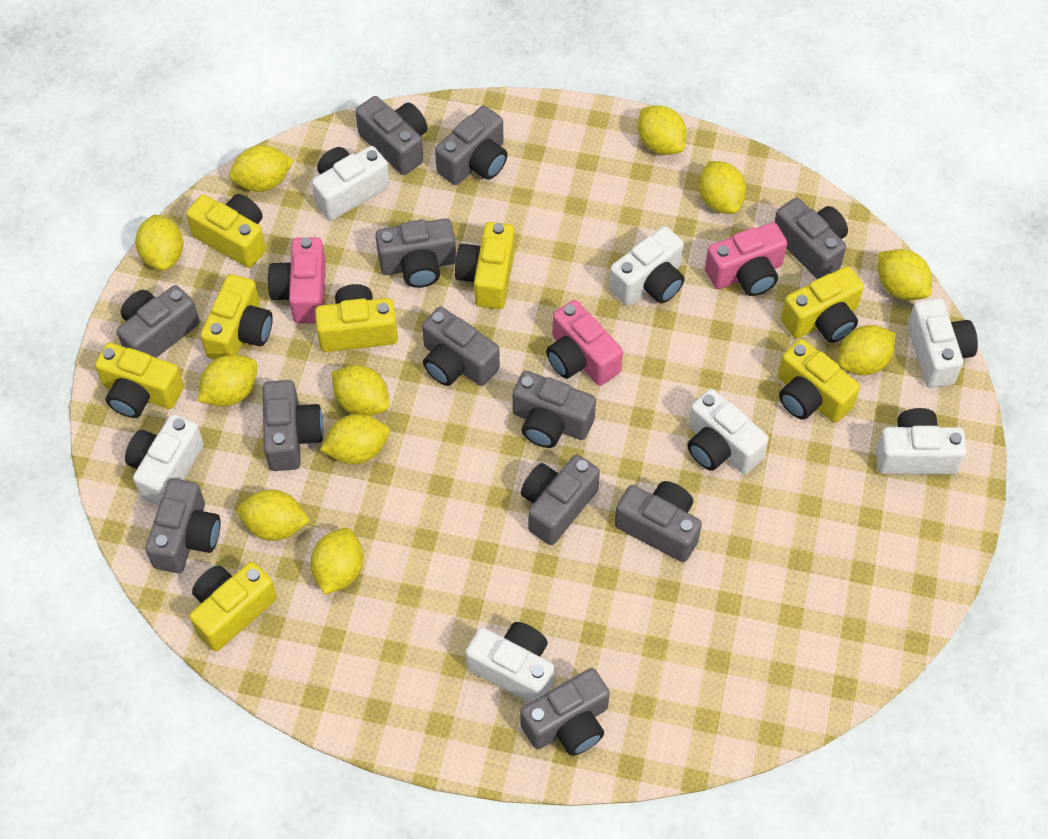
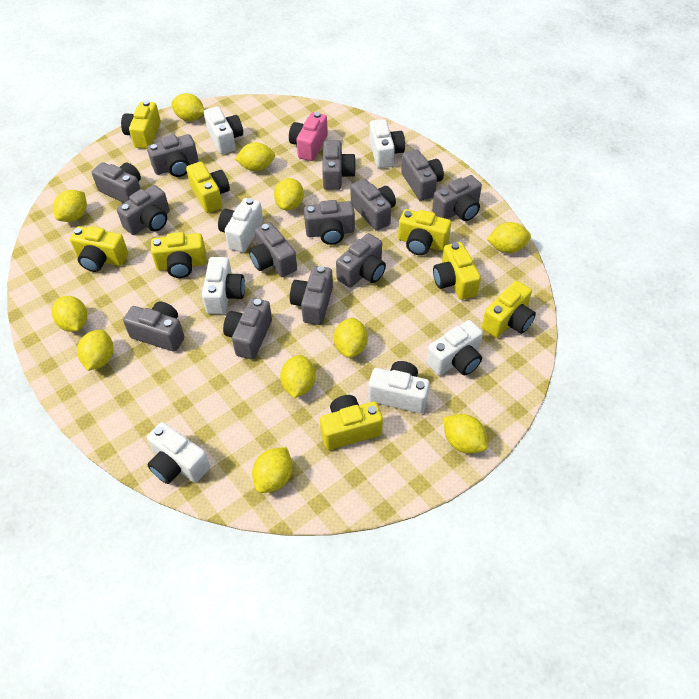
grey camera: [117,285,200,358] [145,478,220,573] [263,380,324,471] [355,96,428,175] [375,218,456,288] [422,307,500,386] [435,106,508,185] [512,371,596,448] [520,668,610,756] [521,454,600,545] [614,481,702,562] [774,198,848,279] = 12 -> [91,162,141,203] [117,185,170,235] [123,301,185,352] [147,134,199,177] [223,298,272,360] [249,223,297,277] [290,266,333,325] [304,200,355,245] [322,140,356,190] [336,233,386,288] [351,179,396,231] [401,149,444,201] [432,175,482,221] = 13
pink camera: [268,237,326,324] [546,300,623,386] [705,222,787,296] = 3 -> [289,112,328,161] = 1

